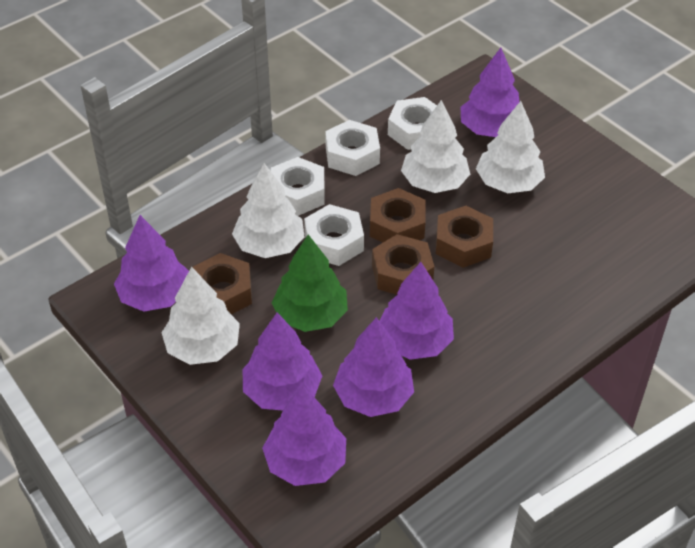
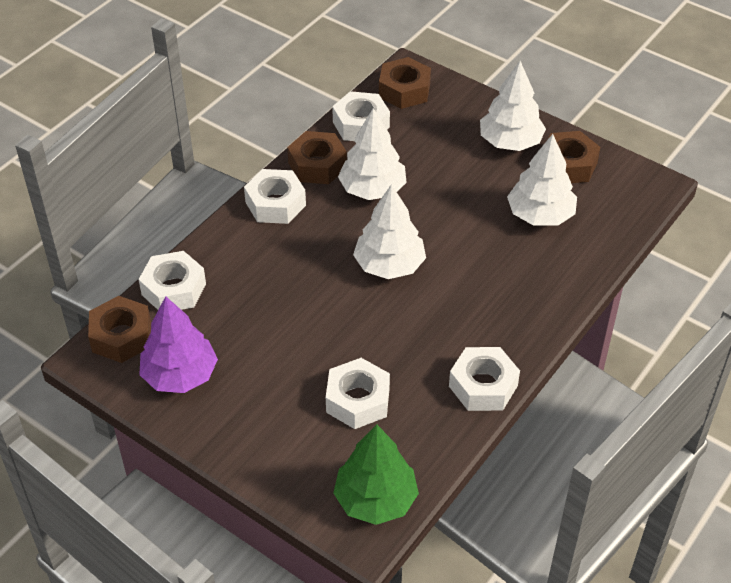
purple tree: [114,215,189,312] [243,312,322,411] [262,385,346,486] [333,317,414,417] [380,262,454,360] [461,48,519,137] = 6 -> [139,296,218,393] = 1
white nut: [271,157,325,216] [304,204,364,266] [325,120,380,176] [388,97,437,150] = 4 -> [138,251,206,310] [244,169,306,224] [326,358,390,429] [332,91,390,141] [449,347,520,411] = 5

